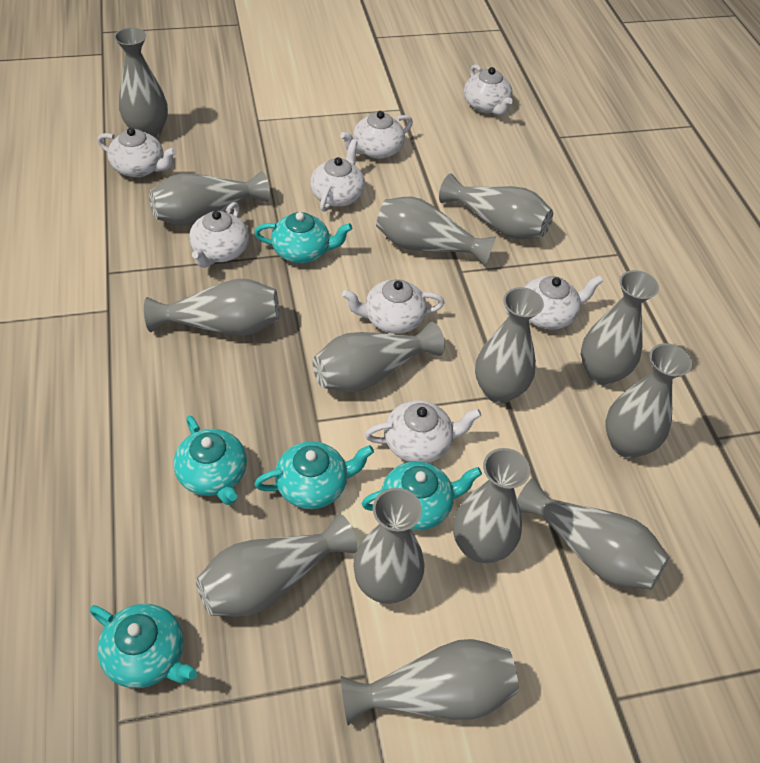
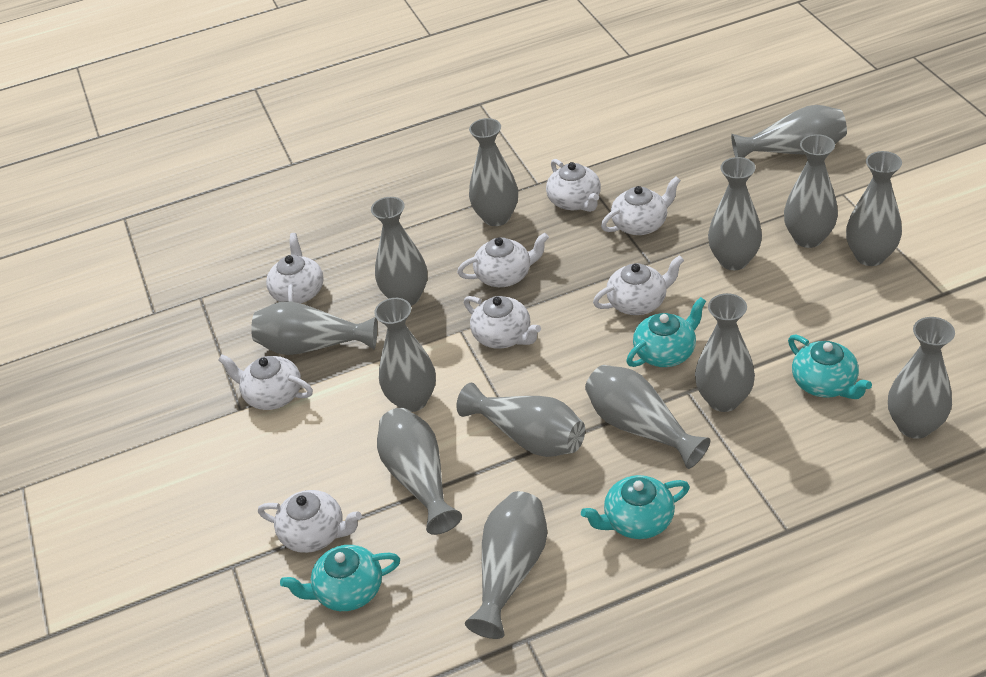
turquoise teapot: [90,604,197,688] [174,415,247,505] [254,212,352,263] [254,441,374,509] [361,461,482,530] = 5 -> [280,545,400,611] [581,475,690,539] [626,297,706,367] [788,335,872,399] = 4

